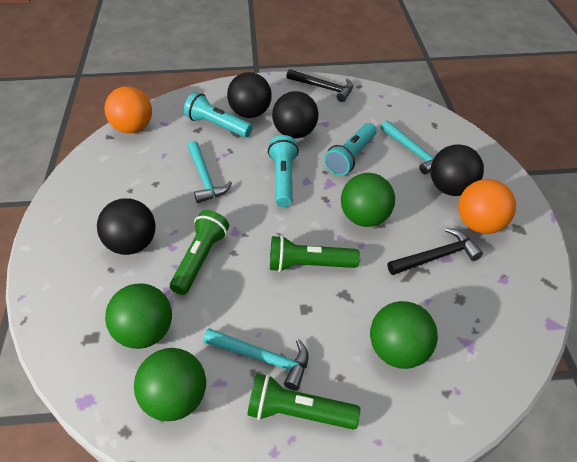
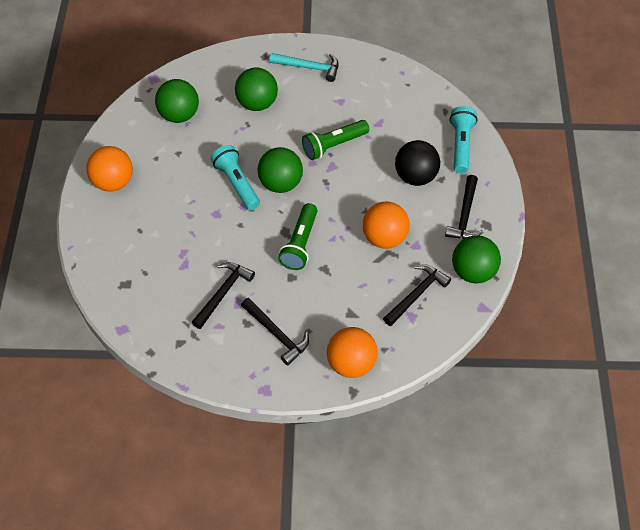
black ball: [97,198,156,255] [227,72,272,118] [272,91,318,139] [430,144,484,196] = 4 -> [395,140,440,186] = 1
black hammer: [286,69,353,102] [388,228,483,275] = 2 -> [192,262,255,329] [241,298,309,365] [383,264,451,326] [445,175,483,239] = 4
green flashlight: [170,210,229,295] [247,374,360,430] [270,235,360,272] = 3 -> [278,203,317,270] [302,120,369,160] = 2
orange ball: [104,86,152,133] [458,179,516,234] = 2 -> [86,146,133,192] [327,327,378,378] [363,201,410,249] = 3
turquoise flashlight: [184,92,253,137] [268,135,299,207] [324,123,377,176] = 3 -> [211,145,260,210] [449,106,477,173] = 2
turquoise hammer: [188,141,232,203] [203,328,309,391] [380,120,434,174] = 3 -> [270,53,339,82] = 1

